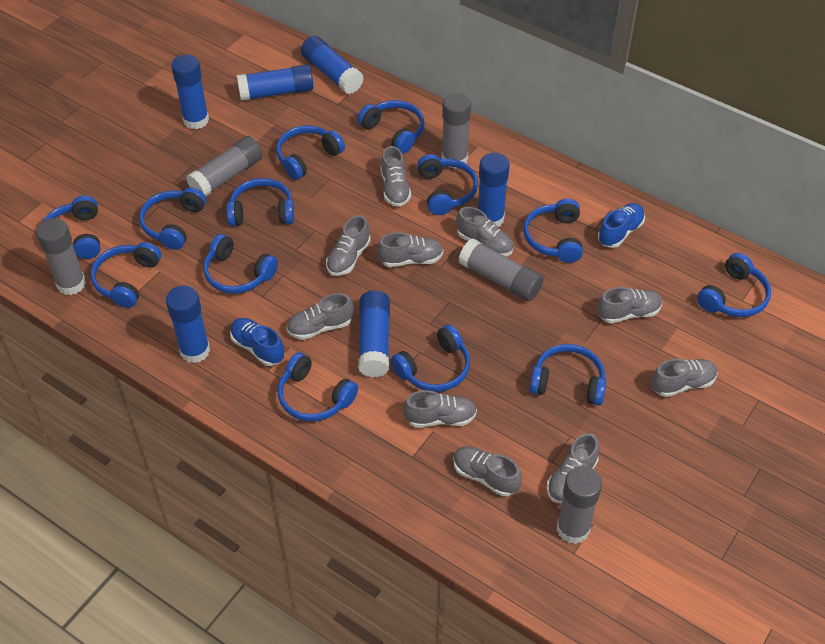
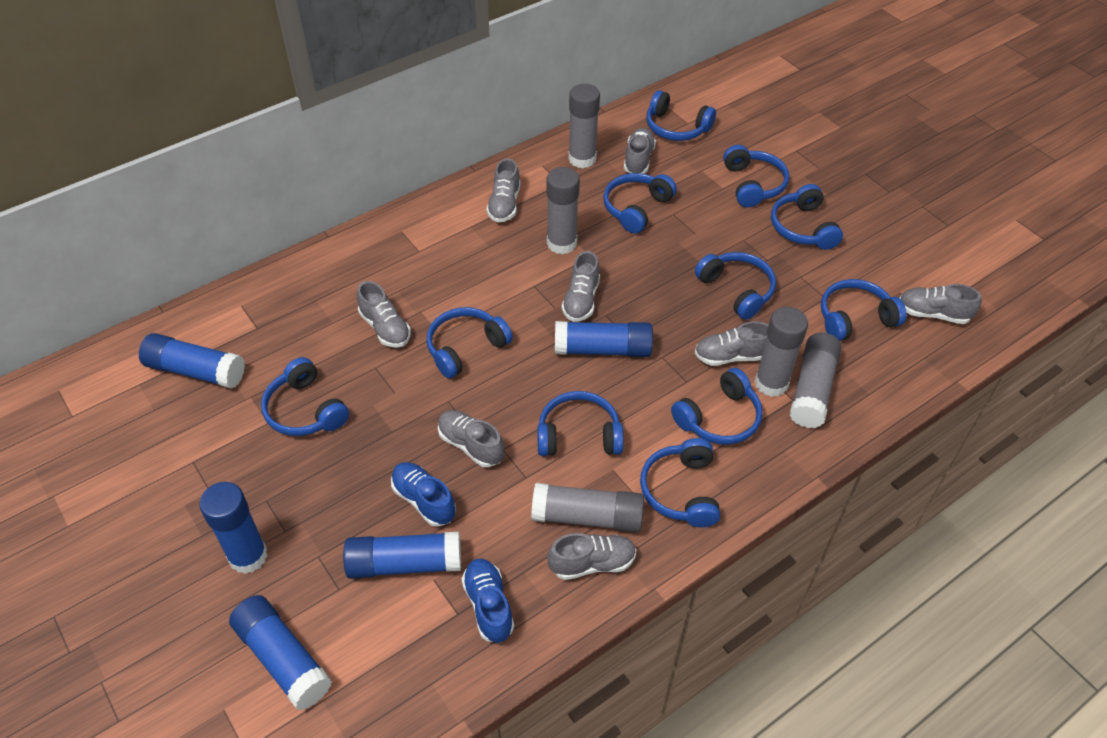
blue glue stick: [166,285,210,363] [171,55,209,129] [237,65,313,101] [301,36,364,94] [358,291,390,377] [478,153,510,227] = 6 -> [139,333,245,389] [199,482,268,574] [229,595,332,710] [343,532,461,579] [555,321,653,357] = 5
blue headphones: [43,195,100,259] [90,242,161,308] [139,187,206,250] [203,234,278,294] [226,178,294,226] [276,125,345,180] [278,352,358,421] [358,100,425,154] [391,324,470,392] [417,154,478,215] [523,199,583,263] [530,344,606,406] [697,253,771,317] = 13 -> [261,357,349,436] [427,307,513,378] [537,391,624,456] [603,173,677,233] [640,438,720,528] [646,90,716,141] [671,368,763,445] [695,252,776,320] [723,145,789,207] [771,184,843,250] [821,279,907,341] = 11
grey shoe: [286,293,354,340] [326,215,371,276] [377,232,444,267] [381,146,411,207] [403,390,477,428] [453,447,522,496] [456,207,513,257] [547,433,599,503] [597,287,662,323] [651,359,718,397] = 10 -> [357,281,411,348] [438,410,504,467] [486,158,521,222] [547,533,636,580] [561,251,600,322] [624,128,656,174] [695,322,769,366] [899,284,982,324] = 8

